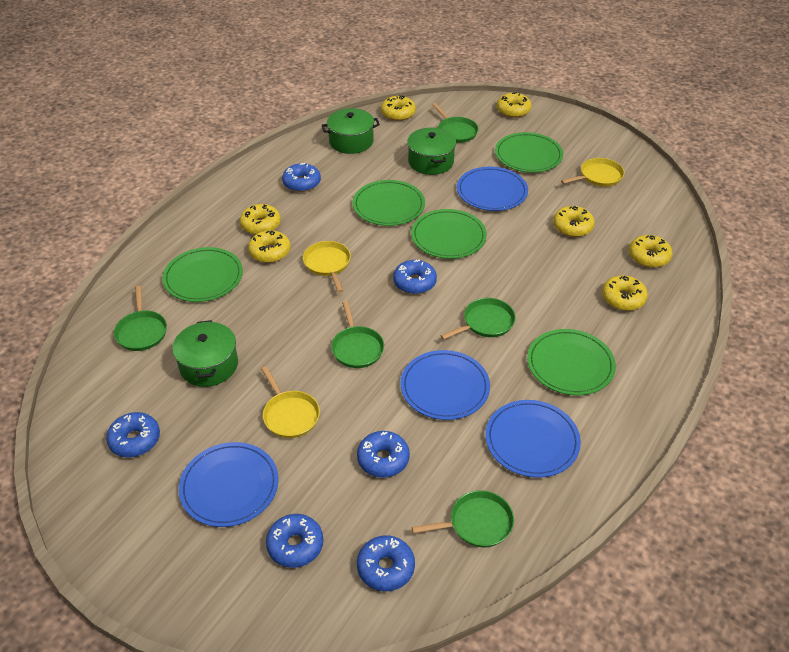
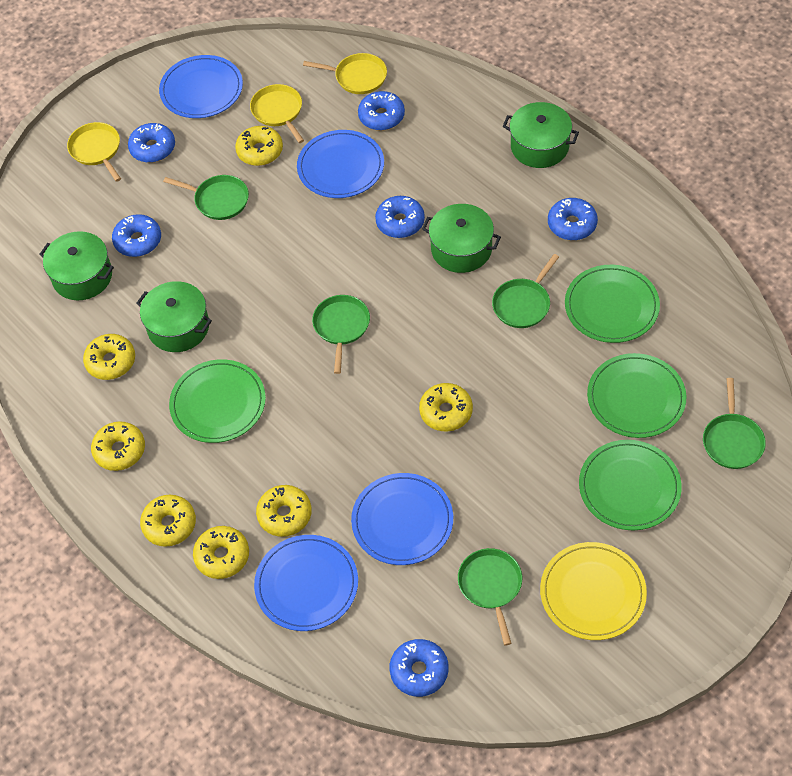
green plate: [162,247,243,302] [353,180,425,226] [411,209,487,259] [495,132,563,173] [527,329,616,395] = 5 -> [169,359,266,443] [565,265,660,343] [579,440,682,530] [587,353,686,438] = 4
green pot: [172,320,238,387] [322,108,380,154] [407,128,456,175] = 3 -> [39,231,114,300] [136,281,212,352] [422,204,501,273] [503,102,579,168] = 4
yellow plate: none = 0 -> [540,542,647,640] = 1

